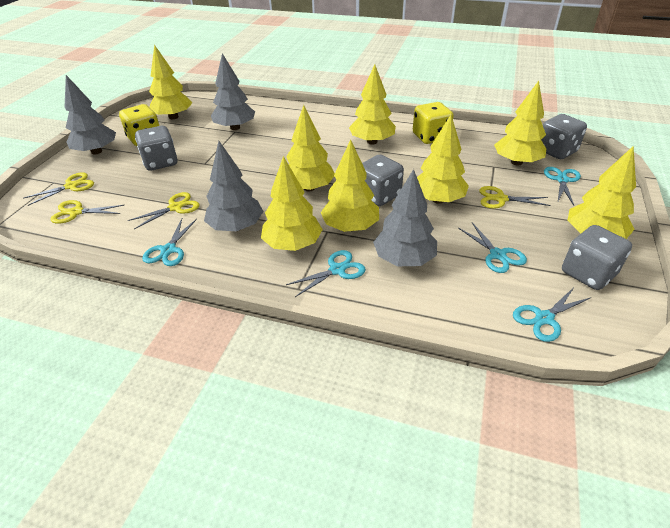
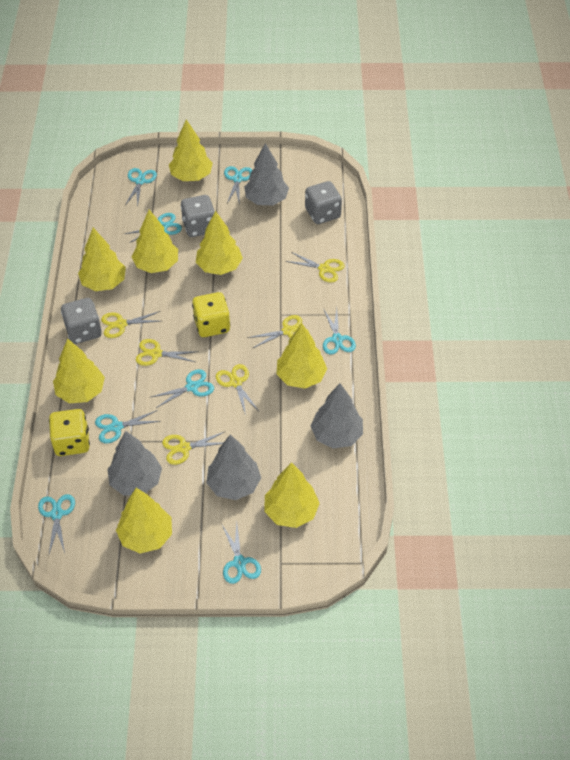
grey dice: [135,126,177,171] [362,155,404,206] [541,114,587,159] [562,225,632,290] = 4 -> [61,298,102,344] [181,195,215,237] [305,181,342,224] = 3
turquoise scissors: [142,219,197,266] [286,250,366,297] [458,223,527,273] [513,288,592,342] [544,167,581,205] = 5 -> [38,494,75,554] [95,410,161,443] [125,168,157,207] [125,213,182,243] [151,369,214,408] [221,522,261,584] [224,166,252,205] [323,308,356,355] = 8
yellow scissors: [23,172,94,206] [50,200,124,224] [128,192,199,229] [479,186,551,209] = 4 -> [101,311,160,338] [136,339,199,366] [162,431,226,465] [216,364,259,415] [247,315,309,348] [286,252,345,283] = 6

